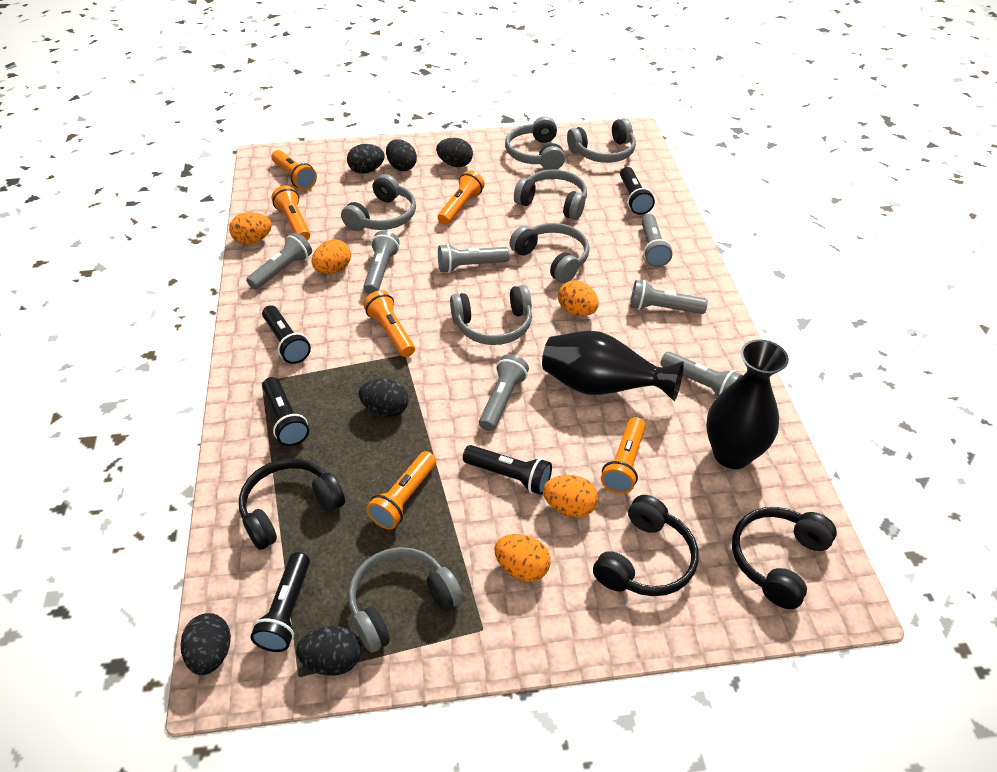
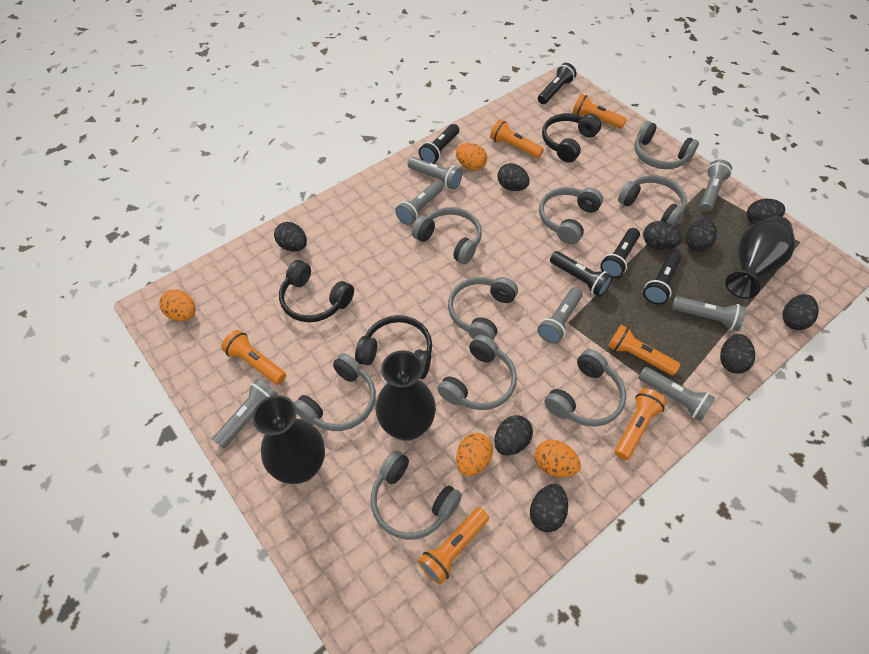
black egg: [181,613,231,675] [296,626,361,676] [347,144,385,174] [359,379,409,417] [386,139,417,171] [436,138,473,167] = 6 -> [274,222,307,251] [494,415,533,455] [497,163,530,191] [530,484,568,532] [643,221,682,250] [686,219,717,252] [720,334,755,374] [747,199,785,225] [782,294,819,330] = 9
black vase: [542,331,684,401] [706,339,789,469] = 2 -> [252,395,325,484] [376,350,436,441] [725,216,795,299] = 3
grey headphones: [341,174,416,231] [348,547,463,653] [450,285,532,345] [505,116,565,170] [510,223,590,283] [514,169,587,220] [567,118,636,163] = 7 -> [294,353,376,431] [371,451,462,540] [412,207,482,264] [438,335,517,410] [448,277,518,341] [539,187,603,244] [544,349,626,427] [618,175,687,227] [634,121,699,169] = 9
orange egg: [229,212,272,244] [312,239,351,274] [494,534,551,582] [543,475,598,518] [558,280,599,316] = 5 -> [159,289,196,321] [456,143,487,171] [456,433,493,476] [535,440,581,477] = 4

